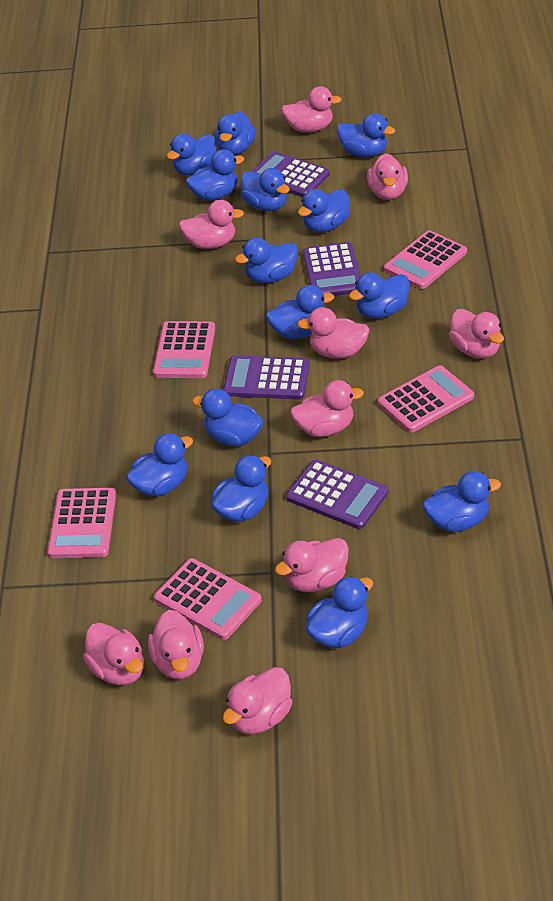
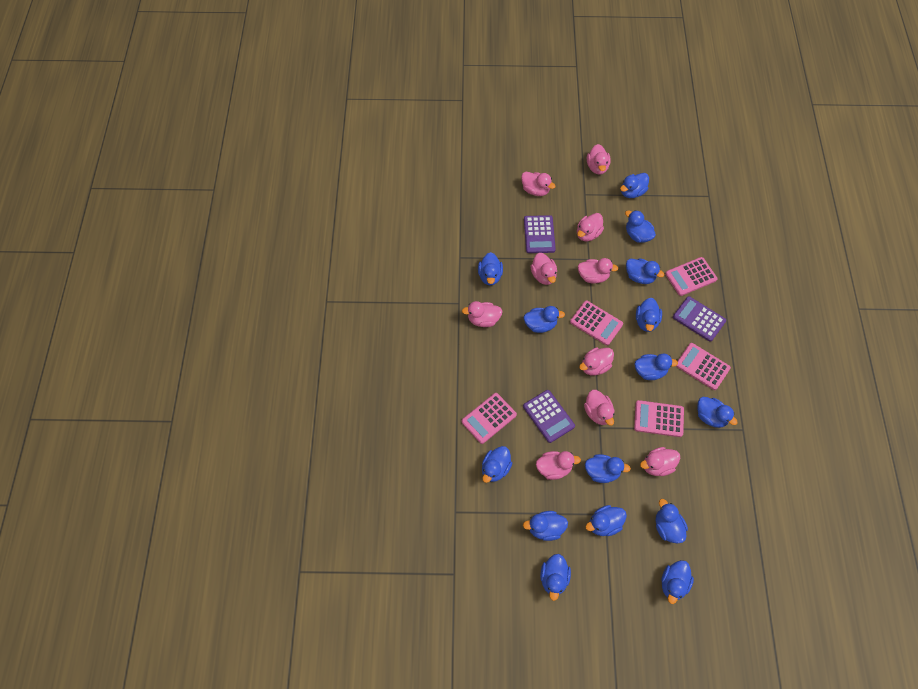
blue duck: [126,433,193,497] [167,133,217,175] [186,149,244,201] [192,389,263,446] [211,455,271,522] [215,111,255,155] [235,238,298,283] [241,168,290,211] [266,285,334,339] [298,189,350,233] [306,576,373,648] [337,113,395,157] [349,272,409,319] [423,471,501,532] = 14 -> [478,252,503,285] [482,446,512,483] [523,306,565,333] [523,511,568,541] [540,554,571,601] [585,454,631,483] [585,505,627,536] [620,173,649,198] [625,210,656,243] [626,258,664,284] [634,354,678,380] [636,298,662,332] [656,499,688,543] [661,560,694,604] [697,397,738,428] = 15
purple calculator: [223,355,310,400] [252,151,330,197] [286,460,388,529] [303,242,361,296] = 4 -> [523,390,575,443] [524,215,556,253] [673,296,726,342] = 3

